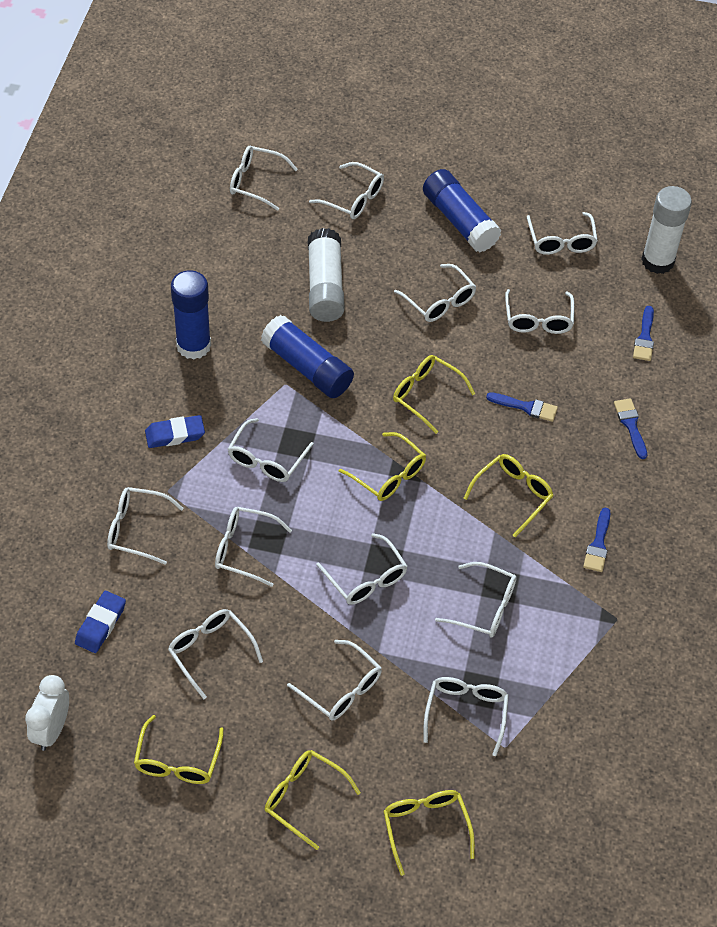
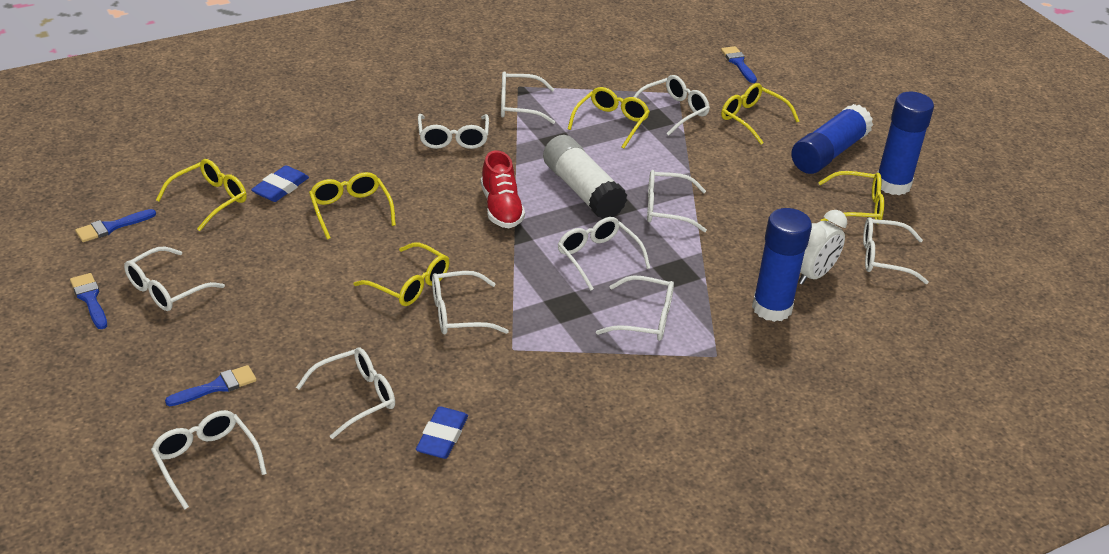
red shoe: none = 0 -> [481,150,525,228] = 1
white glasses: [107,487,184,565] [168,609,263,699] [215,507,292,587] [228,418,314,482] [230,146,298,211] [287,640,382,720] [309,162,384,219] [316,533,408,605] [394,264,476,322] [424,677,509,756] [435,562,517,637] [505,289,575,334] [527,212,598,255] = 13 -> [124,247,225,311] [151,410,267,510] [296,347,395,439] [418,114,489,149] [432,271,509,334] [501,71,555,124] [558,217,650,290] [596,275,674,341] [634,75,710,136] [647,170,707,232] [863,217,929,284] = 11
white glue stick: [308,228,345,322] [641,186,692,274] = 2 -> [543,135,627,219] = 1

